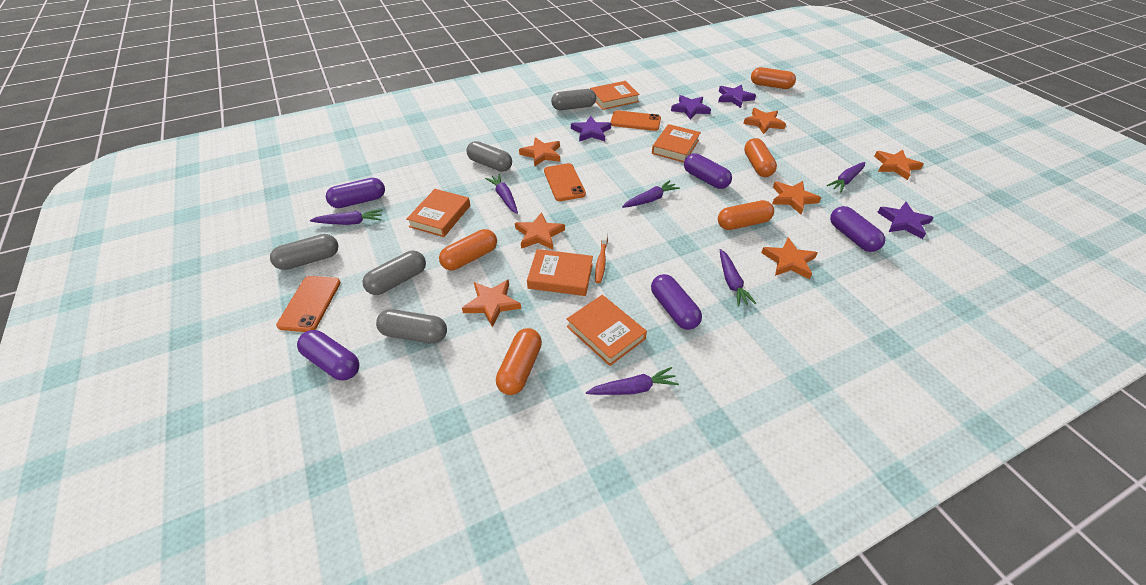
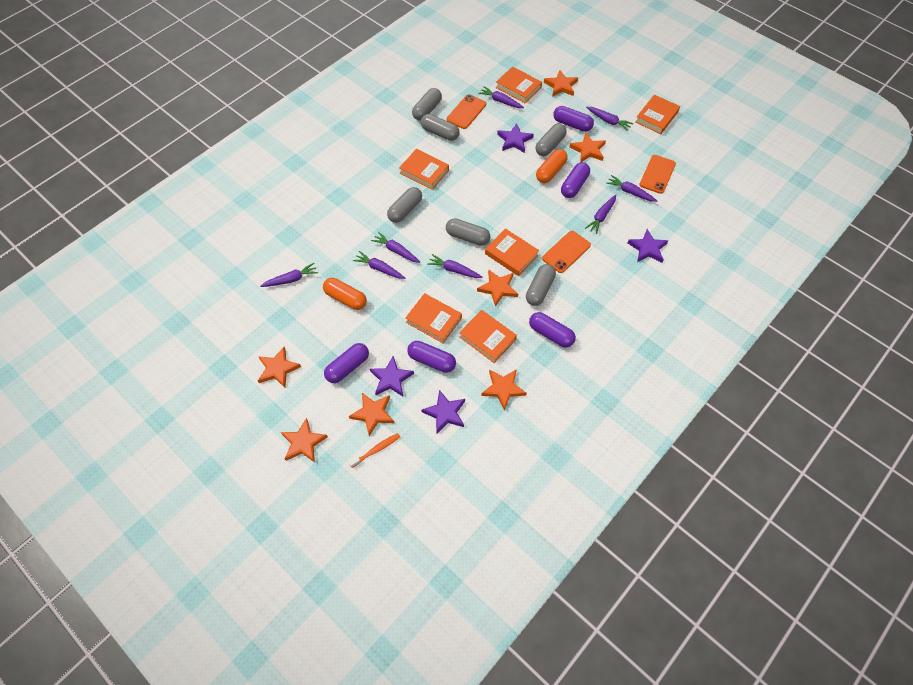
grey capsule: [270,234,338,270] [363,251,426,295] [376,309,447,344] [466,141,512,172] [551,89,596,110] = 5 -> [387,187,422,223] [412,88,442,121] [421,114,460,141] [446,218,490,246] [526,264,556,306] [536,123,567,156] = 6
orange book: [407,189,470,237] [527,249,593,296] [567,295,647,366] [590,81,640,110] [652,124,701,162] = 5 -> [399,149,449,190] [405,293,462,343] [459,310,517,363] [485,228,539,276] [496,66,542,103] [635,95,680,134] = 6
orange capsule: [439,229,497,270] [496,328,542,395] [718,200,774,230] [744,138,777,177] [751,67,796,89] = 5 -> [323,278,367,310] [536,149,568,183] = 2
purple carrot: [310,209,383,225] [485,174,518,214] [586,367,679,395] [622,180,680,208] [720,249,756,307] [827,162,865,192] = 6 -> [260,263,318,287] [353,251,405,279] [371,232,420,263] [427,254,482,278] [478,86,524,108] [585,194,616,234] [586,107,633,131] [606,175,657,202] = 8

